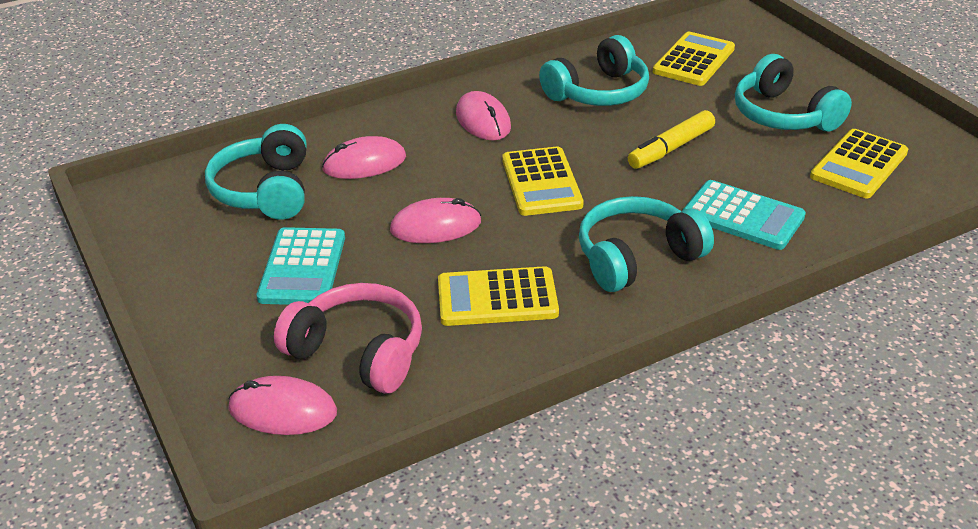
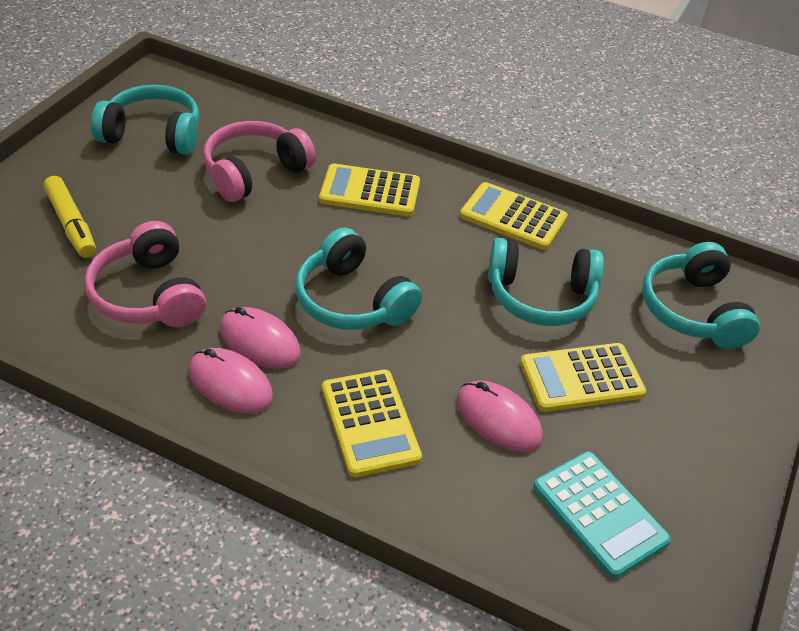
pink headphones: [274,283,422,394] = 1 -> [84,221,206,327] [203,121,316,202] = 2
pink mouse: [228,376,337,435] [322,136,406,179] [390,198,481,243] [456,91,511,140] = 4 -> [189,348,273,413] [220,307,301,369] [457,381,543,452] = 3
turquoise calculator: [257,227,345,305] [683,180,806,250] = 2 -> [533,451,671,579] = 1

